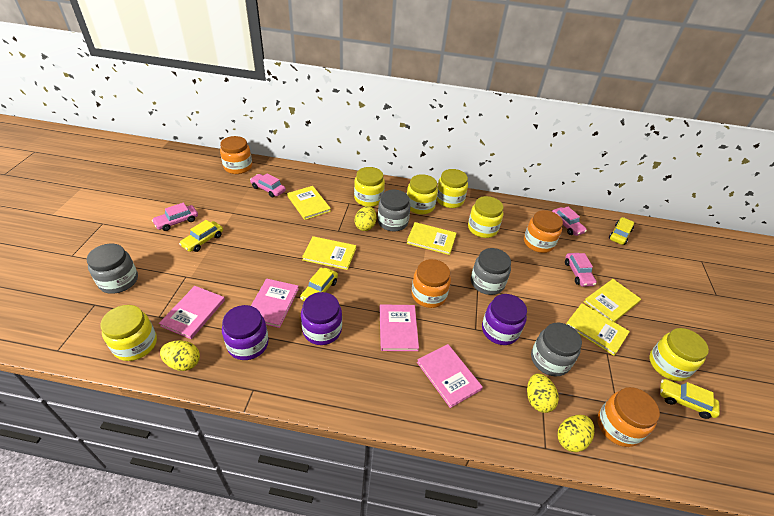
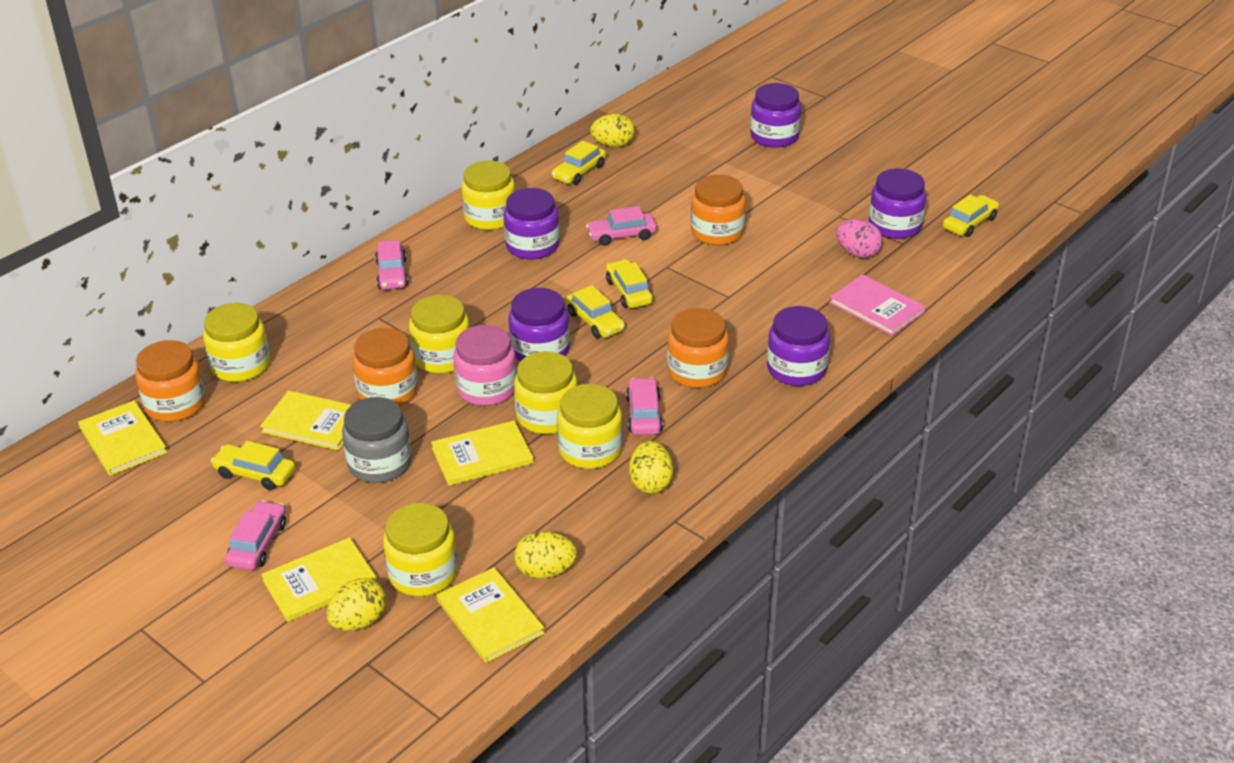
grey jar: [86,243,138,294] [378,190,410,231] [471,248,511,295] [531,323,582,376] = 4 -> [342,397,412,483] = 1
pink book: [159,286,225,339] [251,279,299,328] [380,304,419,351] [417,344,483,408] = 4 -> [829,275,926,336] = 1
pink egg: none = 0 -> [836,219,883,258] = 1
pink jar: none = 0 -> [453,325,517,406] = 1
purple jar: [222,305,269,360] [301,292,342,345] [482,294,527,345] = 3 -> [504,188,559,259] [508,288,570,362] [750,83,801,148] [767,306,830,386] [869,169,926,239] = 5
yellow car: [179,220,223,252] [300,268,338,301] [609,217,634,245] [660,379,720,419] = 4 -> [211,441,295,490] [552,141,606,185] [566,285,625,338] [606,259,653,308] [943,195,999,237] = 5

